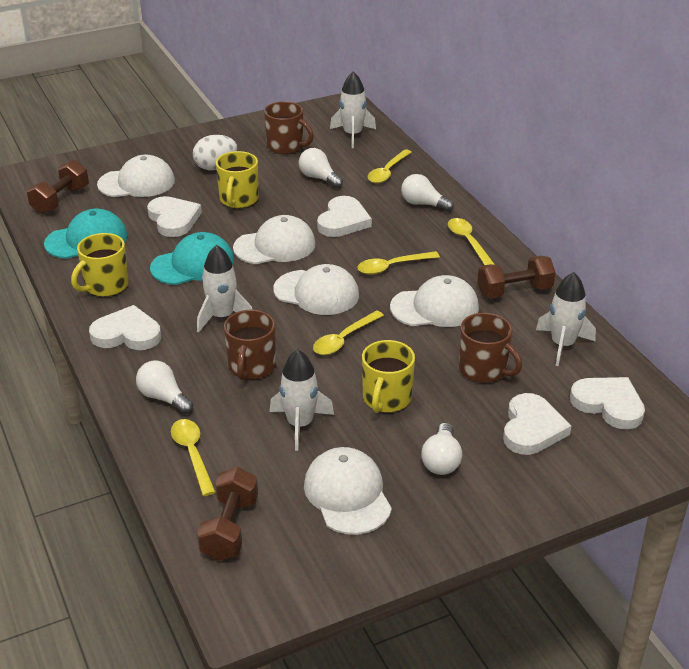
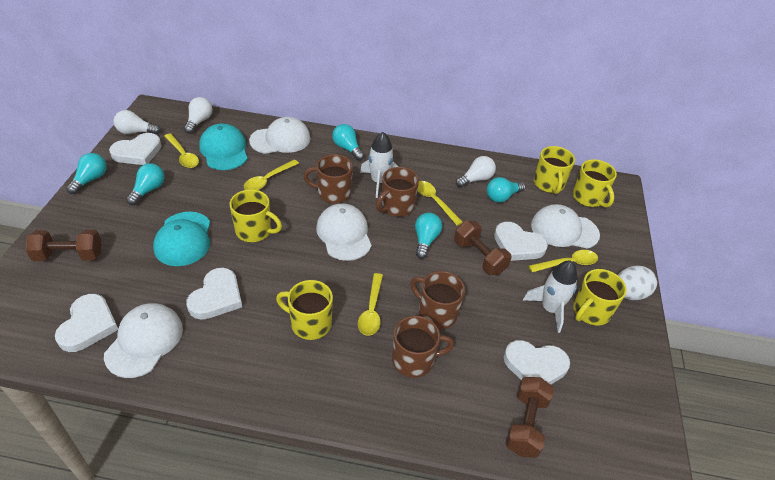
brown mug: [224,310,276,380] [264,101,314,154] [459,313,522,383] = 3 -> [304,154,353,204] [376,167,419,217] [392,316,454,378] [410,271,465,329] = 4
turquoise light bulb: none = 0 -> [66,153,107,194] [126,163,165,205] [332,124,364,161] [415,213,442,259] [487,177,526,203] = 5
white cap: [97,155,175,197] [233,215,316,264] [273,264,359,315] [304,447,392,535] [390,275,479,327] = 5 -> [104,303,183,378] [249,117,311,154] [316,203,372,261] [531,204,600,249] = 4
white light bulb: [136,360,193,415] [299,148,343,188] [401,174,454,212] [421,423,462,475] = 4 -> [114,110,161,135] [184,97,213,134] [456,156,496,188] = 3
white rocket: [197,245,252,332] [270,349,334,451] [330,72,376,148] [536,272,596,366] = 4 -> [360,132,399,198] [523,261,577,333] = 2
yellow mug: [71,233,129,297] [216,151,259,208] [362,340,415,413] = 3 -> [230,189,282,242] [276,280,333,340] [534,146,575,194] [573,159,617,207] [573,269,627,326] = 5

